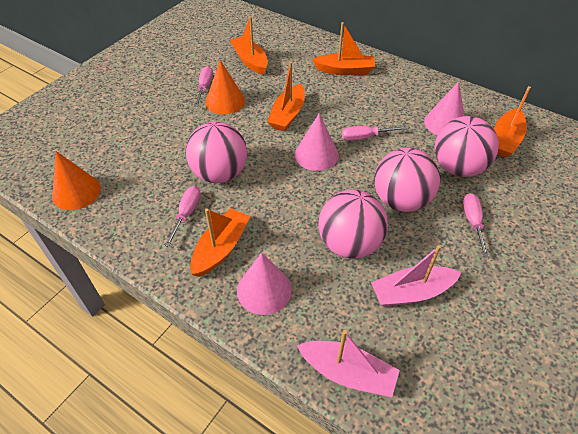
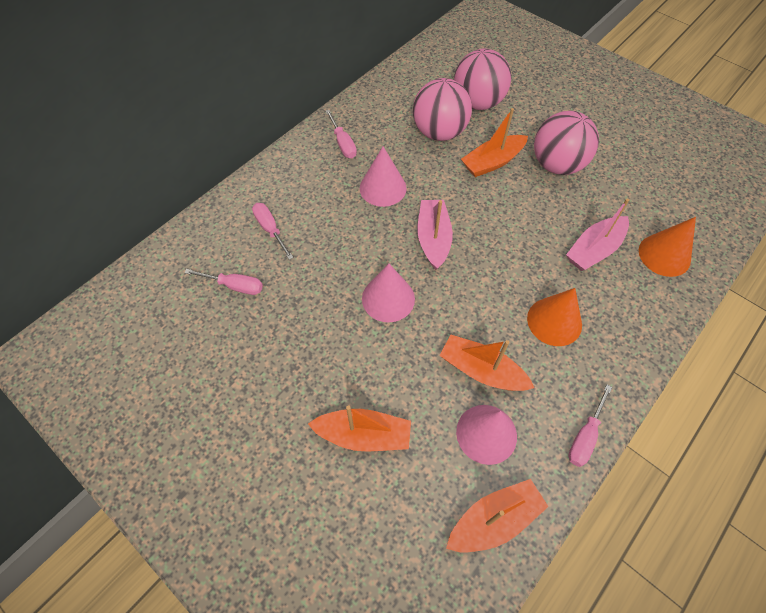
orange boat: [190,208,250,277] [230,16,268,75] [267,62,305,131] [312,22,375,75] [494,86,531,158] = 5 -> [308,405,411,451] [439,335,535,391] [446,479,549,552] [461,108,528,177] = 4
pink ball: [186,122,247,183] [318,190,388,259] [374,148,440,212] [435,116,499,177] = 4 -> [413,78,472,141] [454,49,511,110] [534,111,599,175] = 3

